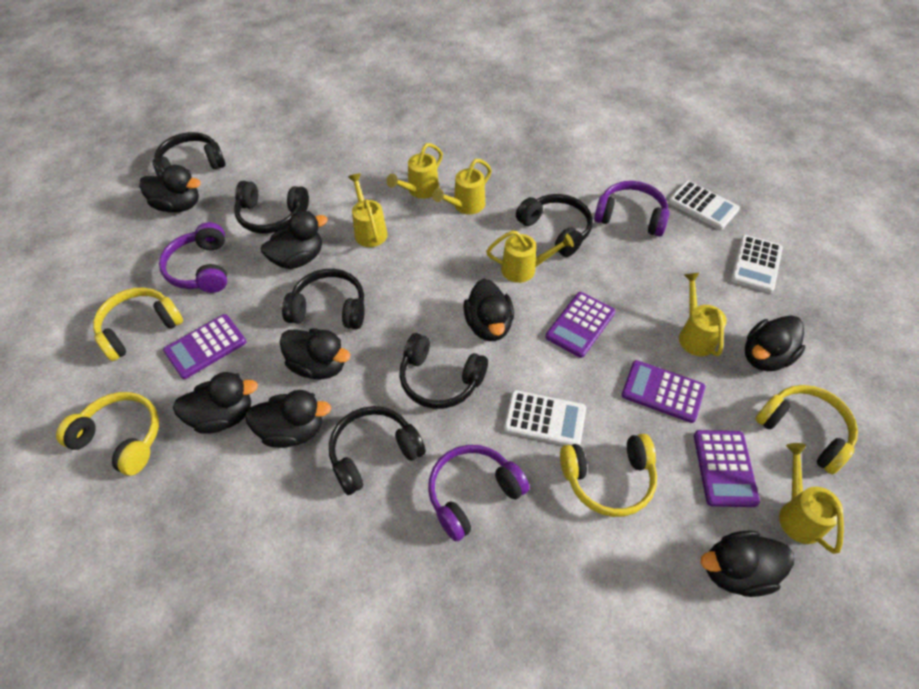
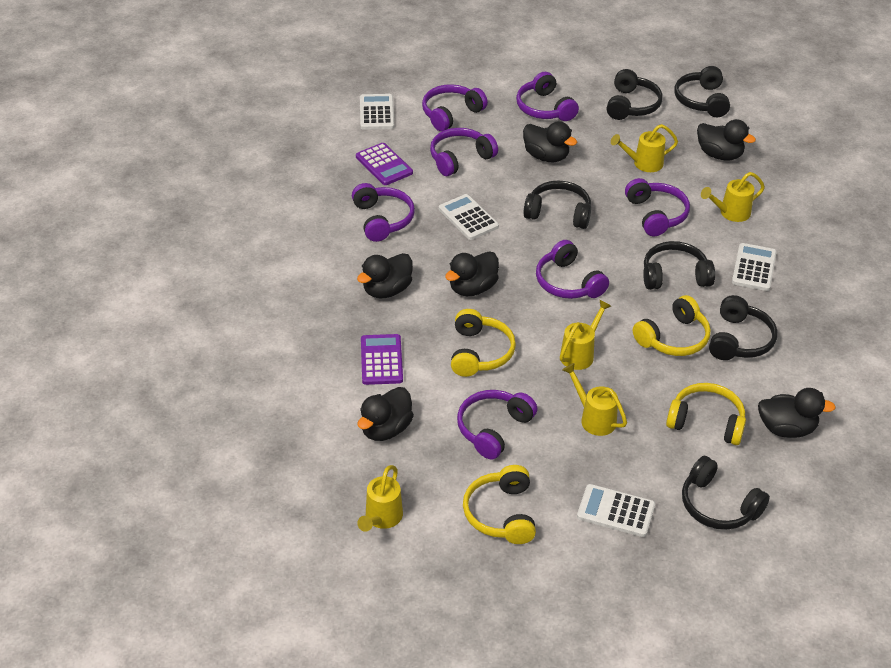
black duck: [139,165,201,213] [173,372,258,434] [245,390,331,448] [261,211,328,269] [280,328,350,380] [463,278,514,341] [701,530,794,597] [745,315,805,371] = 8 -> [357,253,413,298] [358,387,414,441] [445,252,499,296] [523,121,577,162] [697,119,756,160] [758,388,836,438] = 6
purple calculator: [163,314,246,379] [546,292,615,358] [622,360,705,423] [694,430,760,507] = 4 -> [356,143,413,185] [361,334,403,385] = 2
purple headphones: [159,222,227,293] [428,445,530,541] [594,181,670,237] = 3 -> [352,183,415,242] [422,84,488,131] [430,128,498,176] [457,390,538,459] [516,72,579,121] [536,240,609,299] [625,178,690,236] = 7
white calculator: [504,390,586,445] [668,181,740,230] [731,235,783,293] = 3 -> [360,94,394,130] [439,194,499,240] [577,484,655,537] [732,243,777,291] = 4
yellow watering can: [348,173,388,247] [386,143,443,199] [432,159,492,214] [486,230,574,283] [679,273,727,356] [779,443,844,554] = 6 -> [357,465,403,532] [560,300,611,370] [562,363,627,436] [611,124,678,172] [701,172,765,222] = 5

